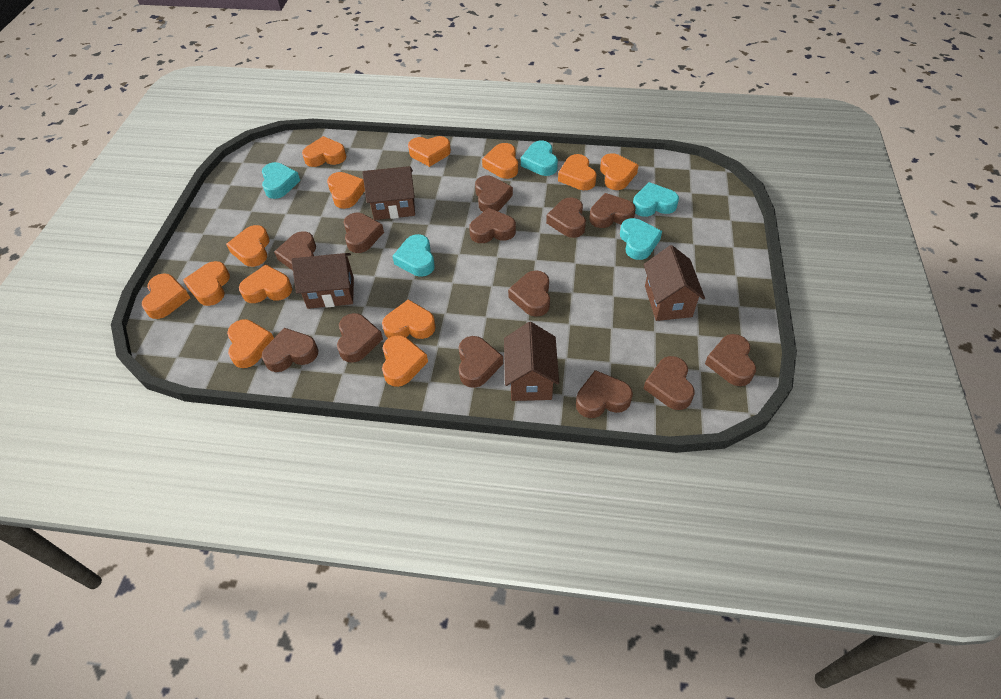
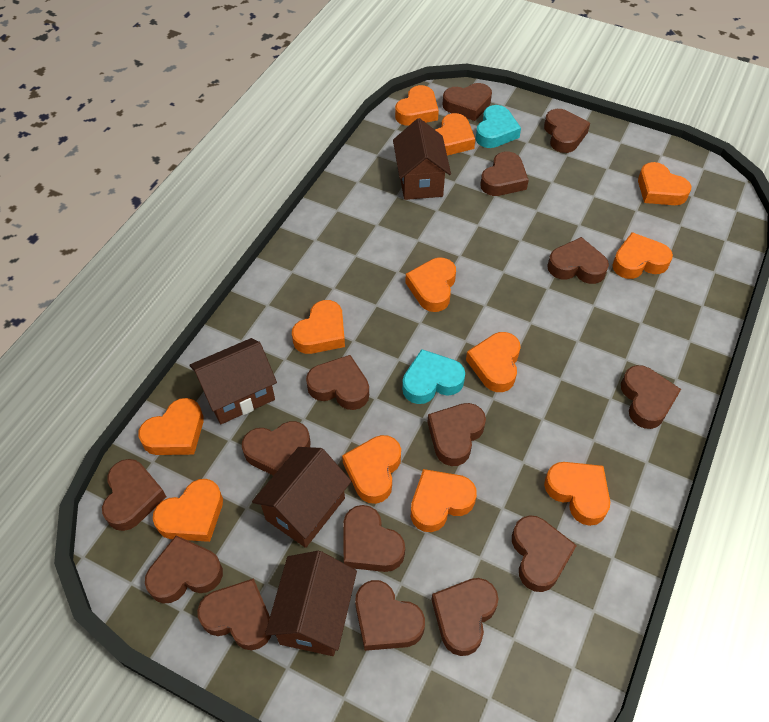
brown heart: [262,328,318,372] [274,232,316,270] [337,313,383,363] [343,213,384,253] [459,336,503,388] [469,208,516,243] [475,176,513,212] [508,270,550,317] [546,197,586,238] [576,370,633,418] [589,193,636,228] [643,356,694,410] [705,334,756,386] = 13 -> [102,459,166,531] [145,535,223,604] [197,578,271,650] [242,421,310,476] [306,355,369,410] [343,505,405,572] [355,580,425,651] [427,403,486,466] [432,578,498,656] [443,83,492,121] [480,152,529,196] [512,515,577,592] [544,109,590,153] [547,237,609,284] [621,365,681,429] = 15
orange heart: [142,274,190,319] [183,261,230,306] [226,225,270,267] [227,319,274,368] [239,265,292,303] [302,136,346,167] [327,172,365,209] [382,299,436,339] [382,335,428,387] [408,136,451,167] [482,143,518,179] [558,154,597,190] [600,153,639,190] = 13 -> [138,398,204,455] [153,479,223,542] [292,300,345,354] [342,435,401,504] [395,85,439,126] [405,258,456,312] [411,469,477,532] [435,113,475,156] [466,332,521,392] [544,462,610,526] [612,232,673,279] [638,162,691,205] = 12
turquoise heart: [262,162,300,199] [392,234,435,277] [521,140,558,176] [620,218,662,260] [633,182,679,217] = 5 -> [402,349,465,404] [476,105,521,148] = 2

